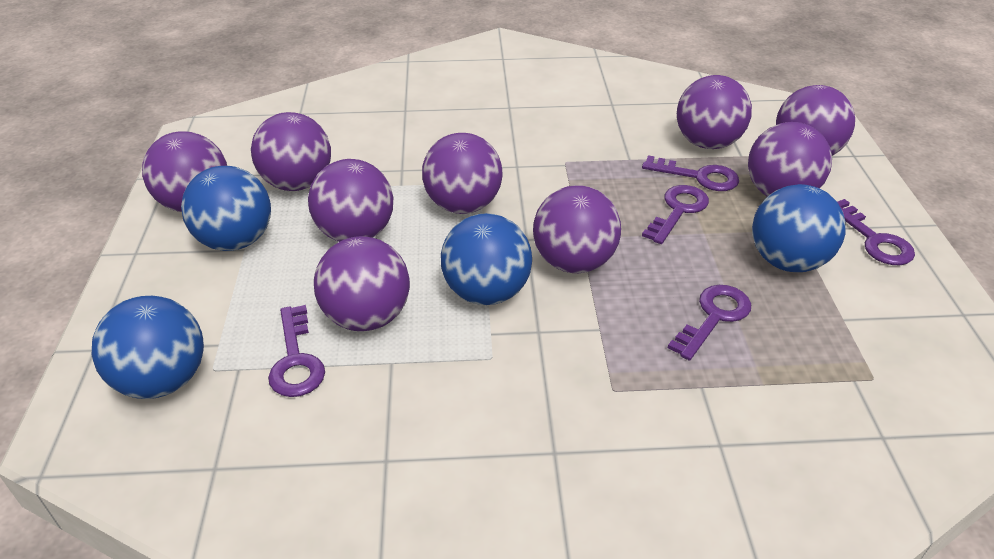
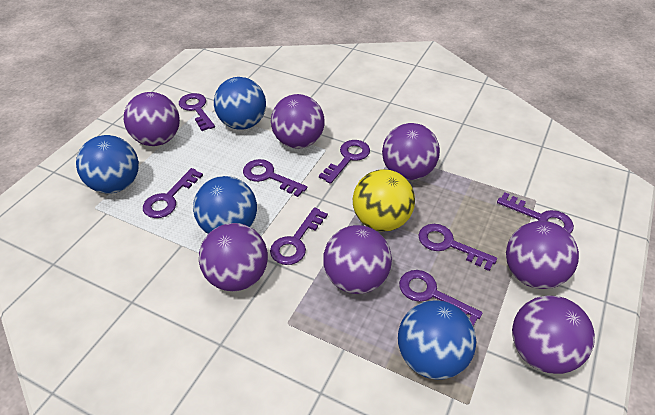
purple ball: [142,132,227,212] [251,112,331,191] [308,159,393,242] [314,236,410,331] [422,133,503,214] [533,185,621,273] [677,75,752,149] [748,122,832,196] [776,85,855,156] = 9 -> [124,92,180,146] [199,223,268,291] [271,94,324,149] [323,225,392,294] [382,123,440,180] [506,221,579,289] [512,295,595,374] = 7
purple key: [268,305,325,397] [642,155,739,191] [642,185,709,244] [668,285,751,361] [838,199,915,265] = 5 -> [143,168,203,218] [179,93,215,131] [243,159,307,197] [270,207,328,265] [319,140,370,184] [399,270,483,326] [418,224,497,271] [497,192,574,234] = 8
yellow ball: none = 0 -> [353,169,415,232] = 1

